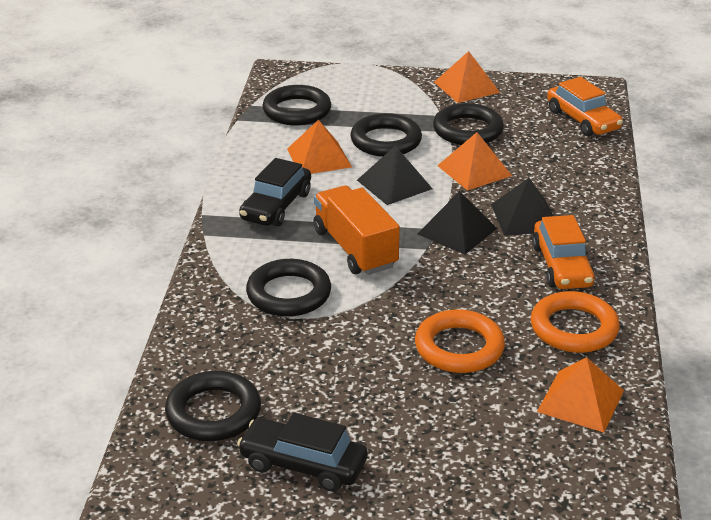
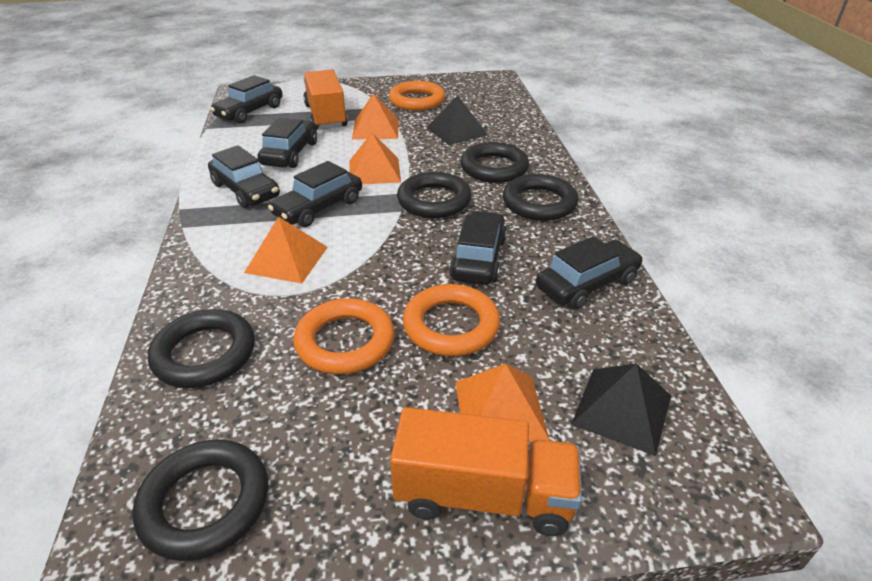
black car: [237,413,368,492] [239,158,311,226] = 2 -> [208,145,280,208] [210,75,283,123] [257,118,317,168] [268,161,362,227] [449,211,507,285] [536,236,643,309] = 6
black pyramid: [357,146,432,205] [417,191,497,254] [491,178,553,236] = 3 -> [426,95,488,145] [571,363,671,456] = 2
orange car: [532,215,595,289] [547,77,623,136] = 2 -> none = 0
orange ring: [415,309,505,373] [531,291,620,353] = 2 -> [293,298,395,374] [389,81,445,111] [403,284,500,356] = 3
orange truck: [313,185,400,275] = 1 -> [303,70,348,129] [390,407,582,536] = 2

